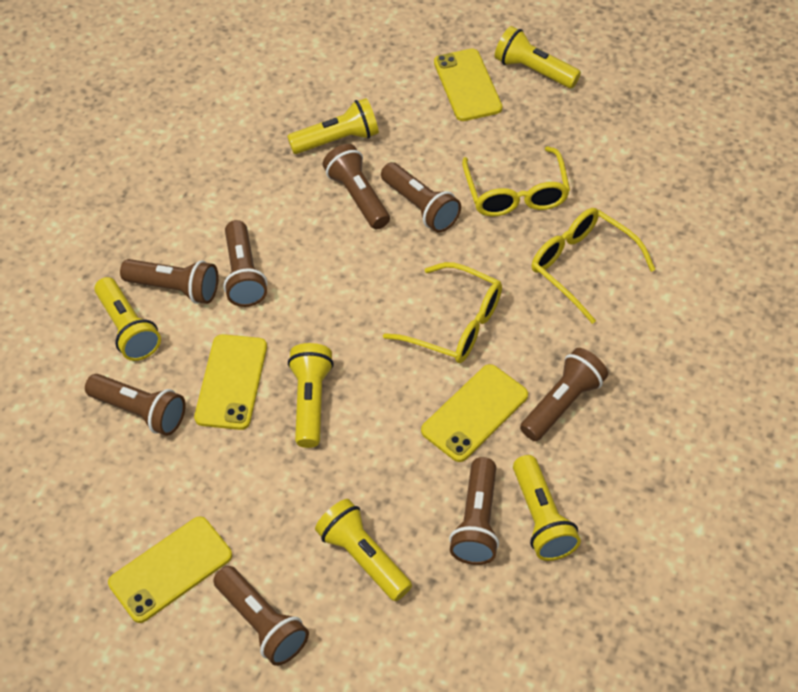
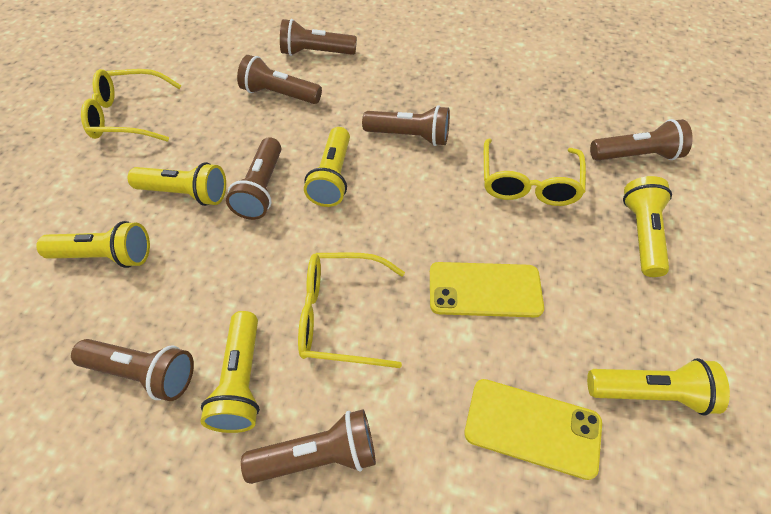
brown flashlight: [85,374,186,436] [120,259,219,304] [213,566,309,666] [223,220,267,307] [323,144,390,229] [381,162,461,233] [449,457,499,565] [520,348,608,441] = 8 -> [71,339,194,401] [226,137,281,220] [237,55,322,104] [241,409,376,484] [280,19,357,56] [362,105,450,146] [590,119,693,160] = 7
yellow phone: [108,516,232,623] [194,334,267,430] [421,364,528,462] [434,48,502,121] = 4 -> [430,262,544,317] [464,379,602,480] = 2

